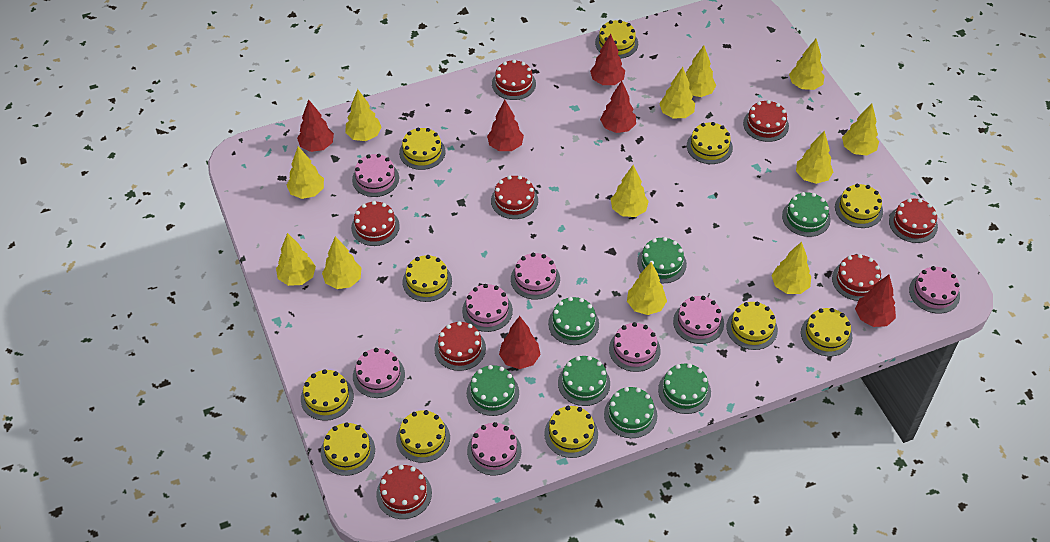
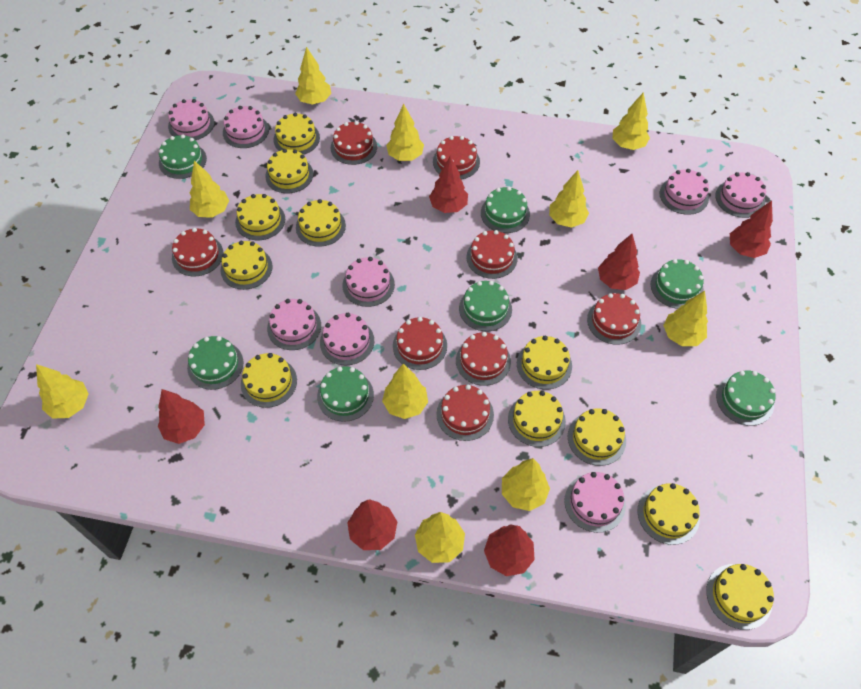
yellow tree: [276,233,316,286] [286,146,324,199] [322,236,361,289] [345,89,382,141] [611,165,649,217] [627,262,667,315] [659,67,695,118] [686,45,716,97] [771,242,811,294] [789,39,825,90] [796,131,833,184] [842,103,879,156] = 12 -> [36,364,89,419] [190,161,229,218] [295,47,331,104] [382,364,428,419] [386,104,424,161] [415,512,465,563] [502,458,550,511] [549,170,589,228] [613,92,650,150] [663,291,708,346] = 10

